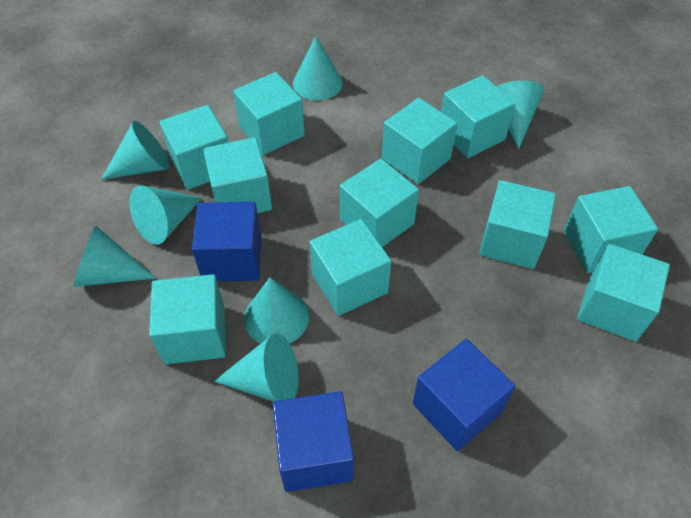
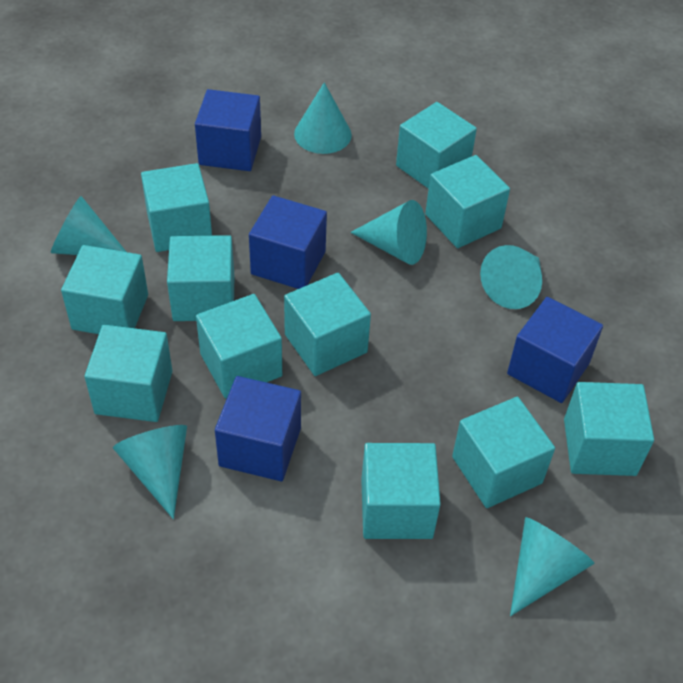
blue cube: [192,202,261,282] [272,391,354,492] [413,339,516,451] = 3 -> [195,89,261,171] [215,376,301,481] [249,195,327,289] [507,297,603,403] = 4
turquoise cone: [74,226,156,287] [101,121,170,180] [129,185,202,245] [214,333,299,402] [244,277,309,343] [293,36,343,100] [496,80,544,149] = 7 -> [51,196,126,255] [113,425,187,519] [294,82,352,154] [350,200,427,265] [480,245,542,309] [510,517,594,616] = 6

